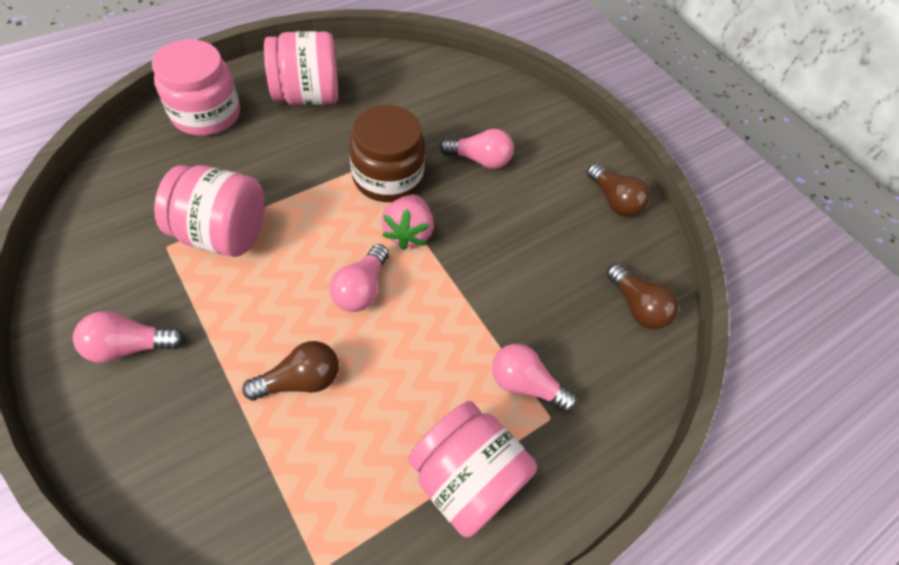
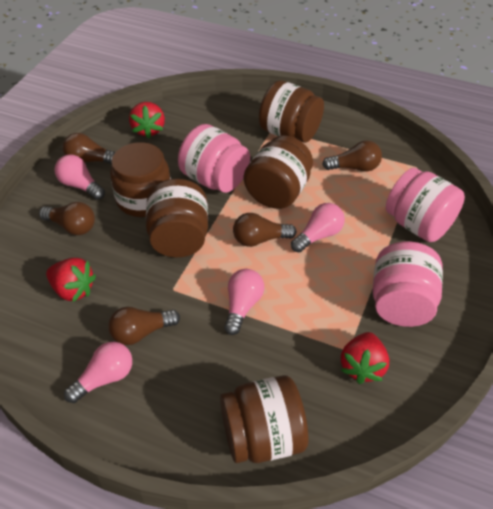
brown jar: [349,105,425,202] = 1 -> [110,142,171,217] [146,179,208,257] [220,375,308,463] [244,135,313,209] [259,80,324,143] = 5
brown light bulb: [242,341,339,401] [587,163,650,217] [606,263,679,329] = 3 -> [39,202,95,235] [63,133,115,164] [108,307,180,345] [233,213,296,247] [322,140,382,172] = 5
pink jar: [152,39,240,136] [154,165,265,257] [264,31,338,105] [408,401,537,537] = 4 -> [178,124,250,193] [372,241,443,327] [386,168,465,242] = 3
pink strawberry: [381,195,434,250] = 1 -> none = 0
red strawberry: none = 0 -> [46,258,96,302] [129,102,165,139] [341,332,389,384] = 3

